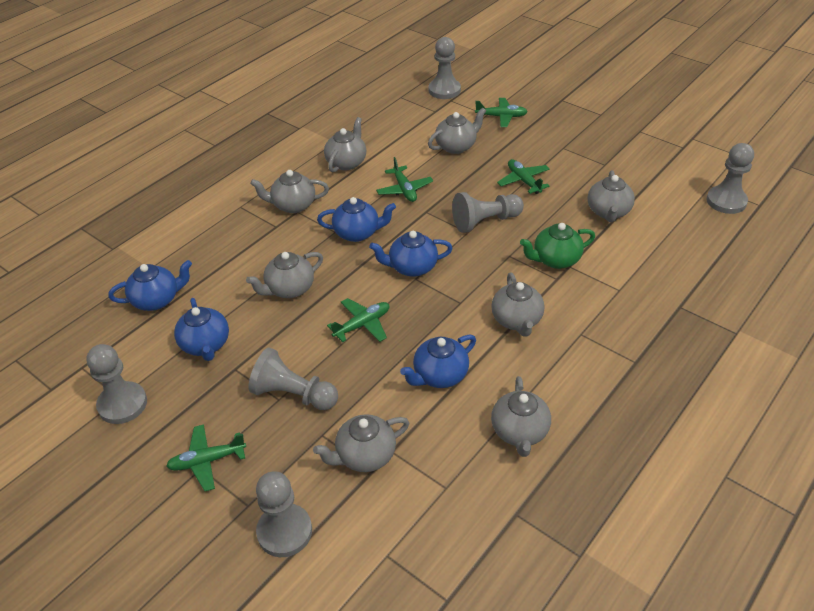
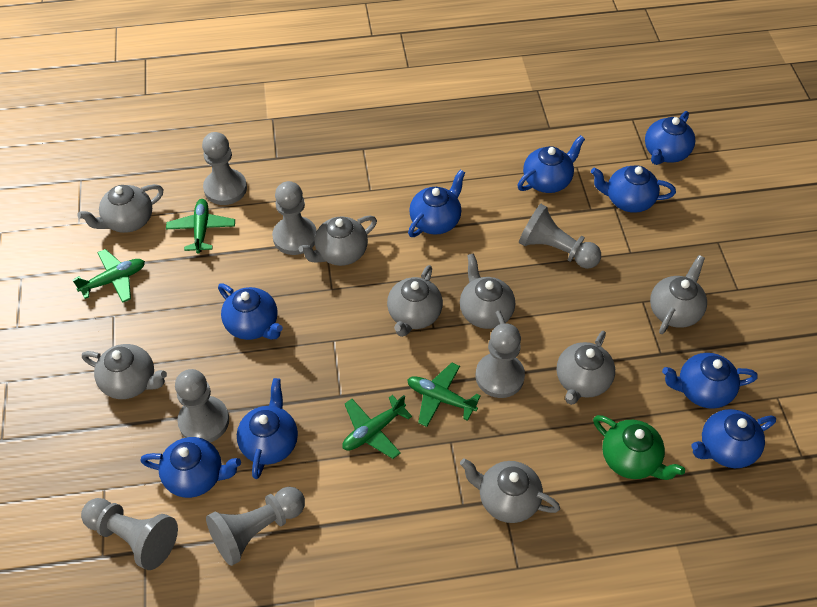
blue teapot: [108,260,192,311] [174,298,229,361] [317,197,396,242] [369,231,453,277] [400,335,476,388] = 5 -> [140,437,241,498] [218,284,283,340] [237,378,298,479] [408,170,465,237] [517,135,585,193] [591,165,676,213] [645,111,695,165] [662,353,758,409] [691,409,776,468] = 9
green plane: [166,424,246,491] [327,298,389,342] [376,157,433,202] [475,98,528,127] [497,159,550,194] = 5 -> [73,249,145,303] [166,199,235,254] [342,395,412,459] [407,363,481,427] = 4
grey pawn: [86,344,147,424] [248,348,338,410] [256,471,312,557] [429,37,461,99] [452,192,524,233] [706,143,754,214] = 6 -> [81,498,178,570] [175,369,229,442] [202,132,247,205] [206,487,305,566] [272,181,317,255] [476,323,525,398] [519,204,601,269] = 7

